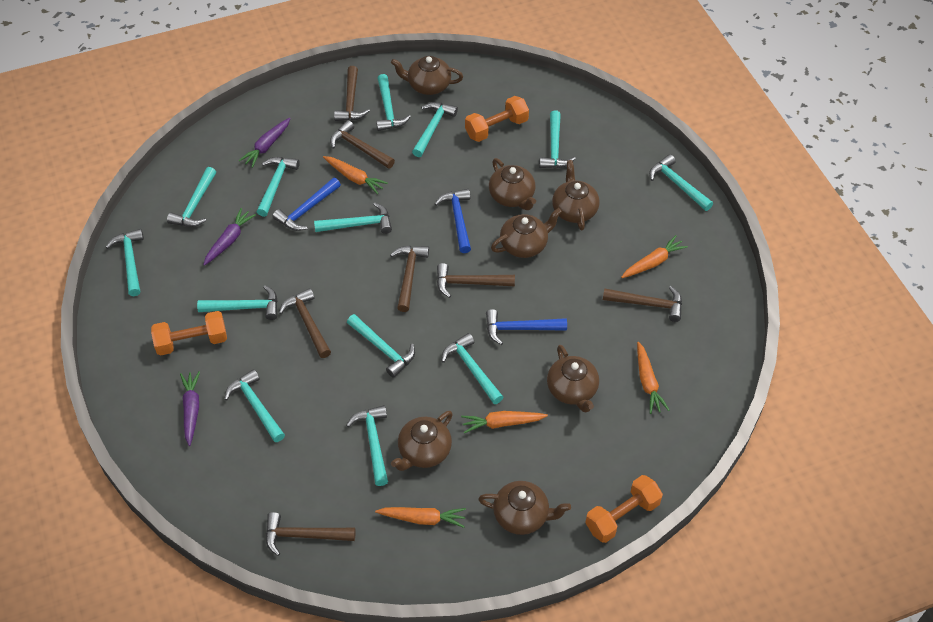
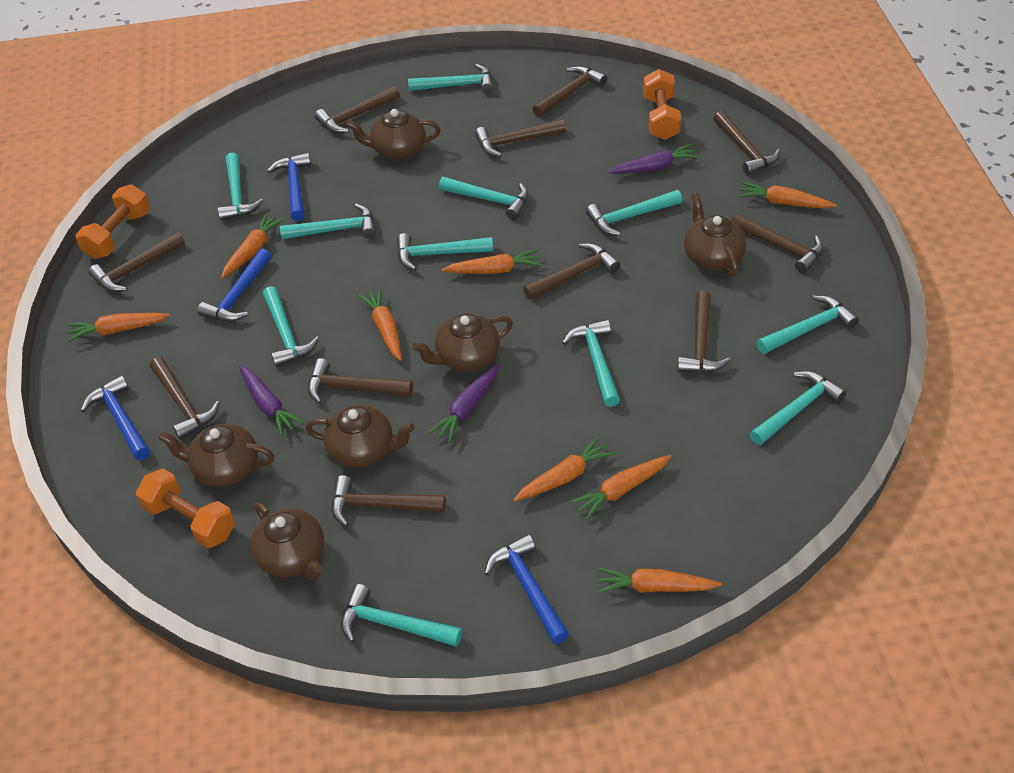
blue hammer: [273,178,341,231] [435,189,471,253] [486,309,567,345] = 3 -> [81,375,150,460] [198,249,271,322] [267,153,311,221] [484,534,569,644] = 4
brown hammer: [266,512,356,556] [279,288,331,358] [330,120,395,169] [334,66,370,121] [390,246,429,312] [437,263,515,298] [603,286,682,322] = 7 -> [88,232,185,292] [150,357,220,440] [308,358,413,404] [315,86,400,133] [332,475,445,527] [475,119,566,157] [523,243,620,300] [533,66,607,117] [677,291,731,373] [713,111,780,175] [731,213,824,273] = 11
brown teapot: [391,56,463,95] [391,411,453,471] [478,481,571,535] [489,158,536,210] [491,208,562,258] [547,345,599,413] [552,160,600,230] = 7 -> [158,424,274,487] [250,502,324,580] [306,405,415,468] [346,109,441,160] [412,314,513,372] [684,193,746,276] = 6
orange carrot: [323,156,388,195] [375,507,466,528] [461,411,548,433] [621,235,688,278] [637,342,669,414] = 5 -> [67,313,170,342] [221,213,285,278] [358,288,402,361] [442,249,542,274] [514,436,615,501] [570,455,672,520] [597,568,722,593] [738,182,837,208] = 8
turquoise hammer: [106,229,144,296] [167,167,216,227] [197,285,278,320] [224,369,285,442] [257,157,300,217] [314,203,392,234] [346,405,388,486] [347,314,415,378] [376,74,411,131] [412,102,458,157] [442,333,503,404] [539,110,576,168] [649,154,713,211] = 13 -> [218,153,263,221] [263,286,319,367] [280,204,376,240] [341,584,462,647] [397,233,493,271] [408,64,494,93] [439,177,529,220] [562,319,620,407] [586,190,682,236] [750,371,847,445] [757,295,859,354] = 11

